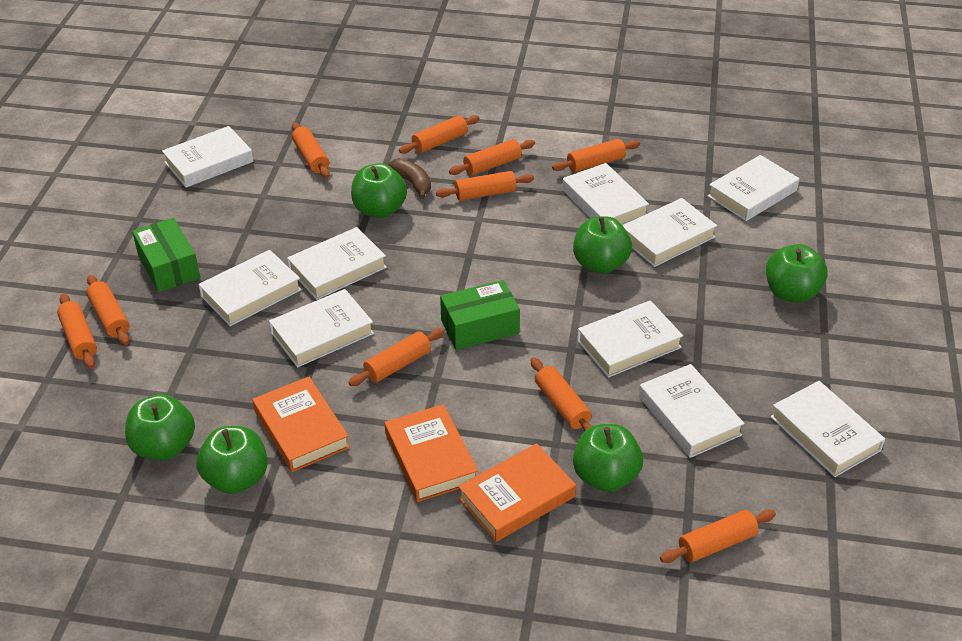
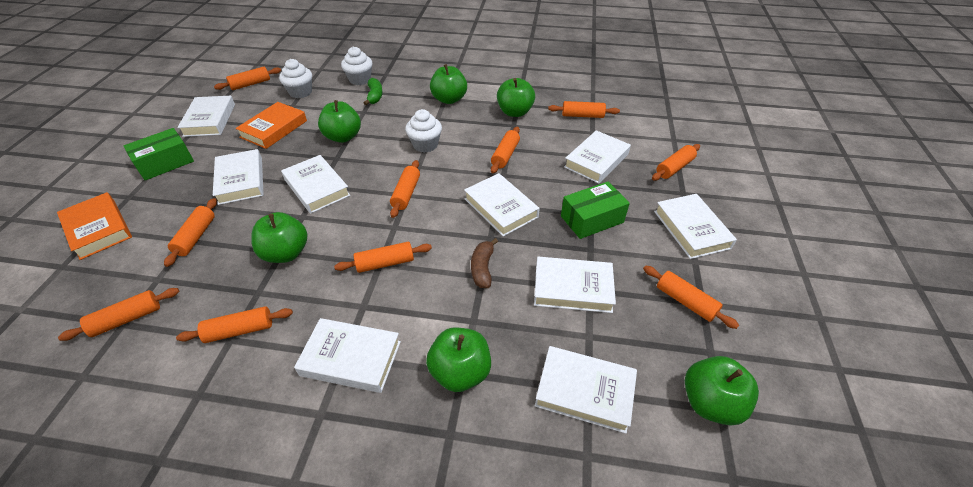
green banana: none = 0 -> [364,78,383,105] = 1
orange book: [253,377,350,472] [385,404,478,502] [458,443,576,542] = 3 -> [57,192,132,260] [235,102,307,149] = 2
white book: [162,126,253,188] [198,250,301,326] [269,289,374,367] [287,227,387,300] [562,163,649,225] [577,300,683,378] [622,198,717,267] [639,364,744,458] [708,155,799,221] [770,381,885,477] = 10 -> [177,96,235,137] [213,149,264,205] [281,155,350,214] [294,318,401,393] [464,173,540,237] [534,257,616,313] [535,346,637,434] [564,130,631,184] [654,194,737,259] = 9
white cupcake: none = 0 -> [279,59,312,98] [341,47,372,85] [405,109,442,153] = 3

